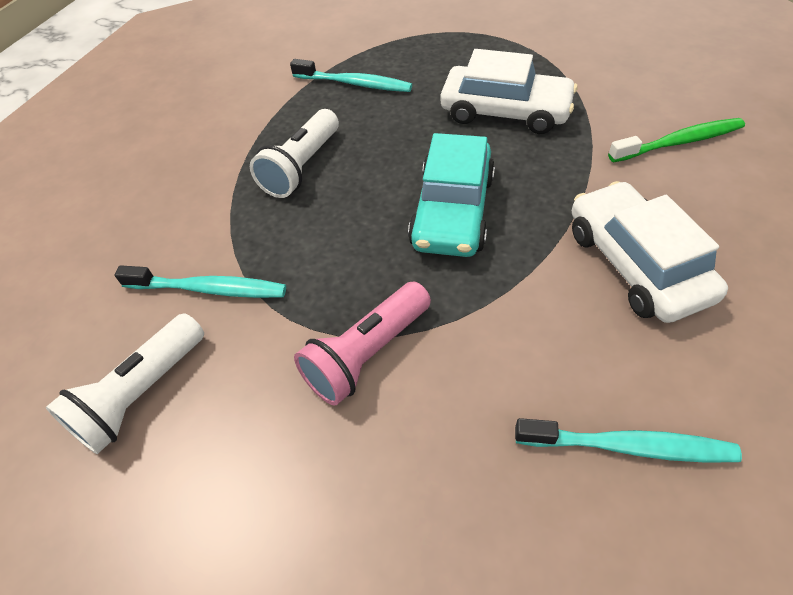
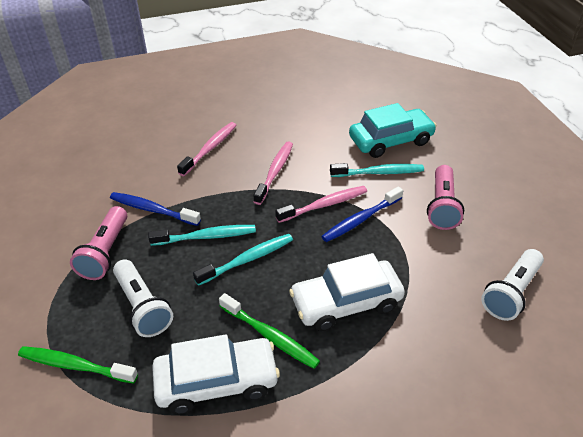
blue toothbrush: none = 0 -> [110,192,201,226] [321,186,403,242] = 2
green toothbrush: [608,118,745,162] = 1 -> [18,346,138,383] [219,293,320,369] = 2
pink flashlight: [294,282,431,406] = 1 -> [70,206,127,280] [427,165,464,230] = 2
pink toothbrush: none = 0 -> [177,122,237,176] [254,141,293,205] [275,186,367,223] = 3

